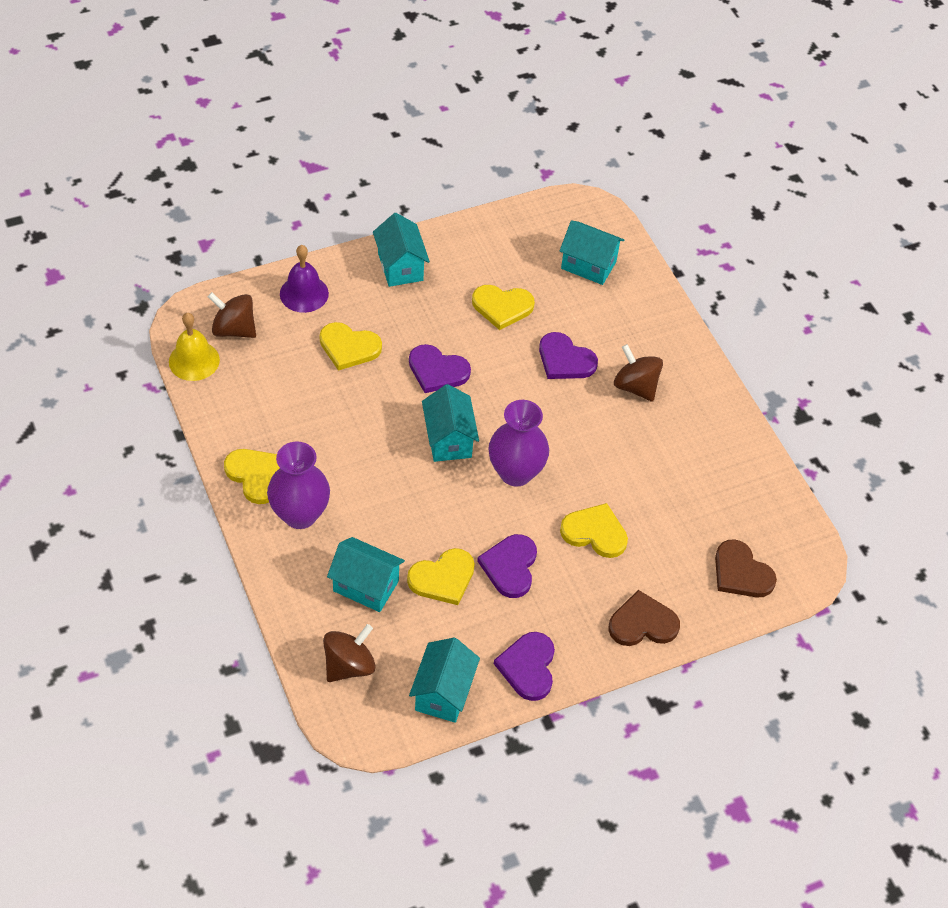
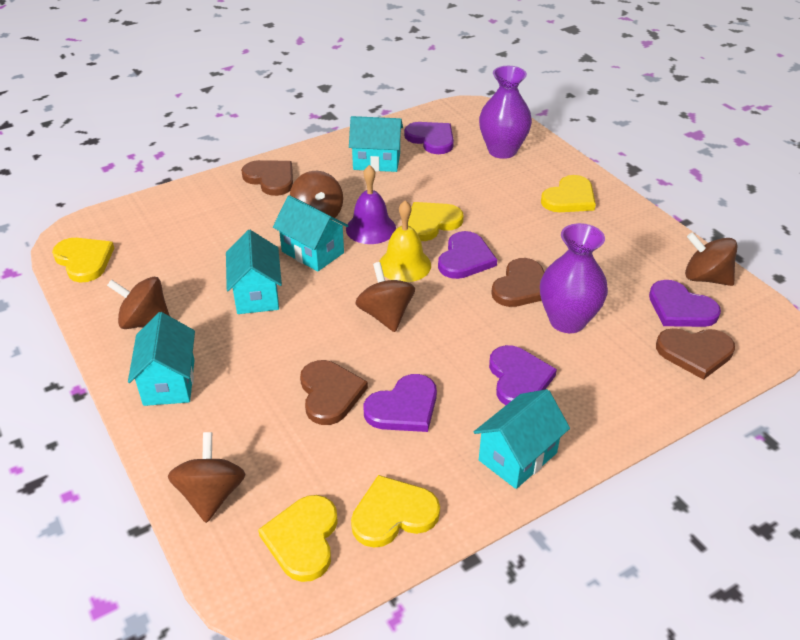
brown heart: [608,590,680,646] [715,539,777,598] = 2 -> [241,160,293,196] [300,360,368,425] [491,258,545,307] [656,328,735,380] = 4
brown spinning top: [208,292,256,338] [323,624,376,682] [614,344,663,402] = 3 -> [107,277,170,329] [168,432,246,523] [290,171,343,218] [355,262,415,332] [685,232,737,286] = 5
purple heart: [409,344,471,393] [477,534,537,598] [494,632,555,701] [539,332,598,379] = 4 -> [363,374,437,432] [404,122,454,154] [438,231,497,279] [489,345,557,405] [649,280,721,327] = 5

